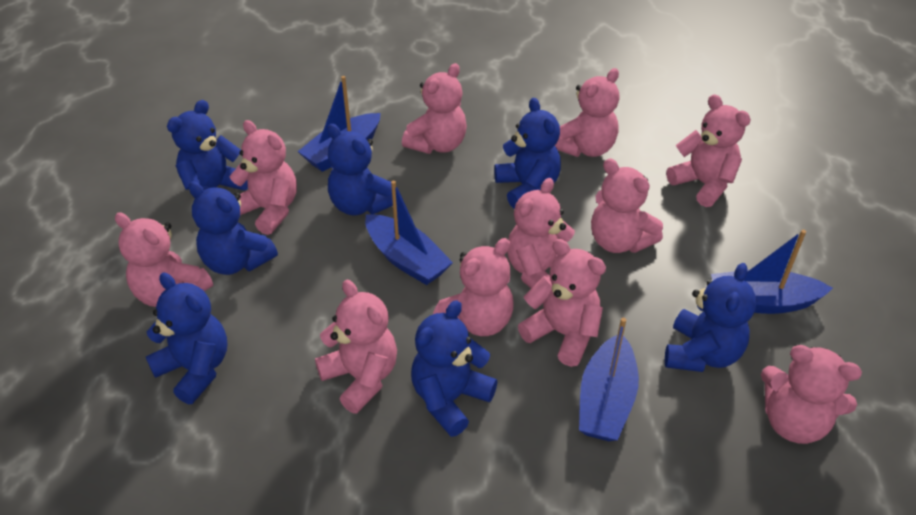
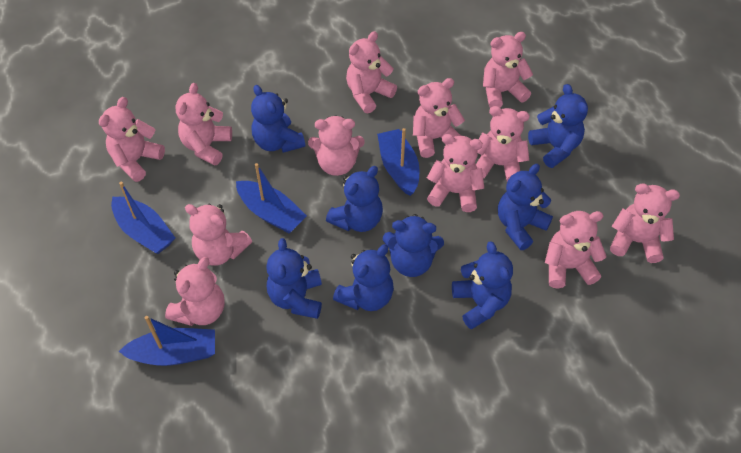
blue teddy bear: [146,273,227,404] [167,100,248,198] [188,181,278,275] [327,124,393,215] [411,300,497,437] [494,98,561,209] [665,263,756,372] = 7 -> [251,85,305,153] [266,238,322,319] [326,166,383,232] [333,244,394,311] [383,214,444,277] [452,241,513,330] [498,164,553,250] [528,84,588,168] = 8
pink teddy bear: [115,212,213,307] [229,120,297,235] [315,280,397,414] [402,63,467,154] [433,238,514,336] [507,178,575,288] [518,239,606,367] [555,68,620,157] [591,158,663,253] [666,94,751,207] [761,345,862,444] = 11 -> [99,97,165,182] [165,257,225,326] [175,83,232,166] [185,204,252,266] [308,115,365,176] [346,31,397,113] [413,78,465,158] [427,134,484,212] [476,106,530,182] [483,32,533,108] [545,211,607,288] [610,184,680,263] = 12

